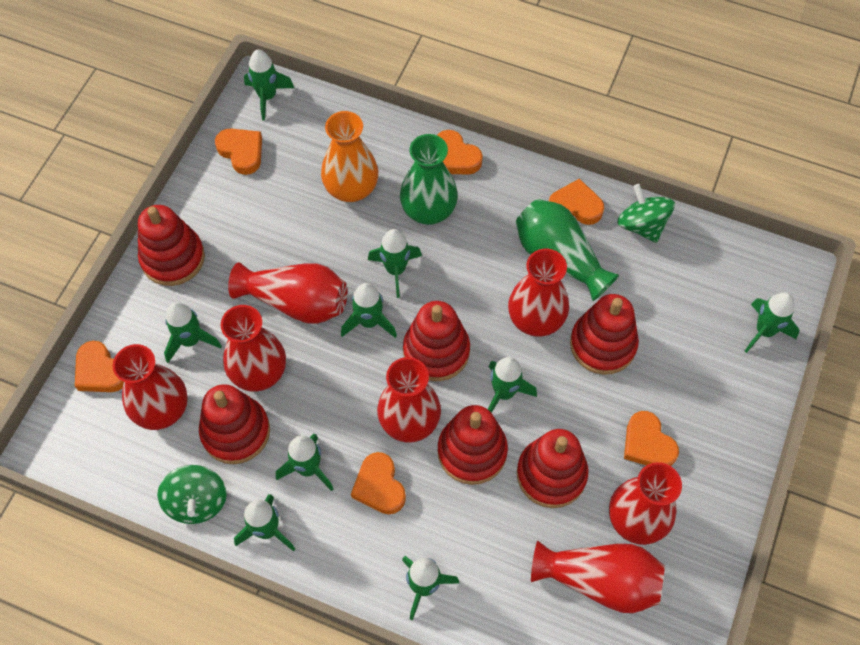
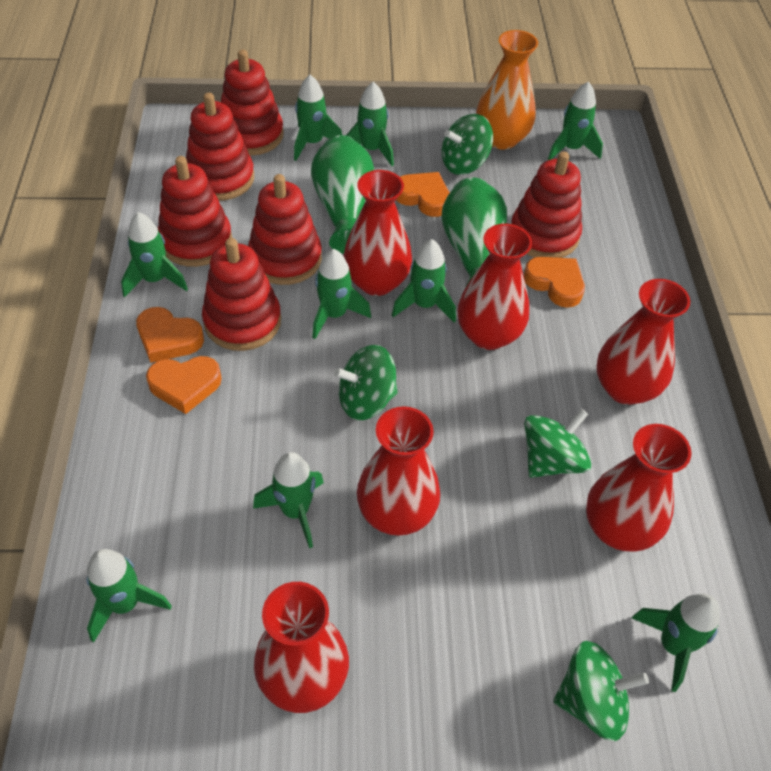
green spinning top: [157,465,227,524] [617,184,675,243] = 2 -> [334,345,398,420] [442,114,493,175] [524,409,591,478] [554,641,649,741] = 4
orange heart: [75,341,124,392] [215,129,262,175] [351,452,406,514] [437,130,483,175] [549,179,604,225] [624,411,679,466] = 6 -> [136,307,204,363] [146,356,222,414] [396,172,450,217] [524,257,585,308] = 4
red vase: [113,344,188,430] [221,305,286,391] [228,262,347,324] [377,357,441,443] [508,249,569,336] [531,541,665,613] [609,462,682,545] = 7 -> [254,582,349,713] [343,170,412,296] [357,407,440,536] [457,224,532,350] [586,424,692,552] [596,279,690,405] = 6

